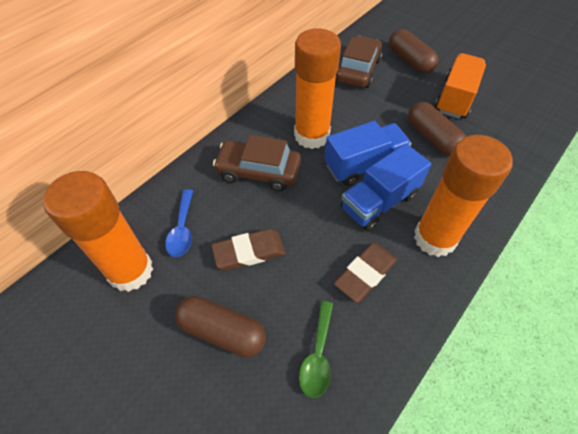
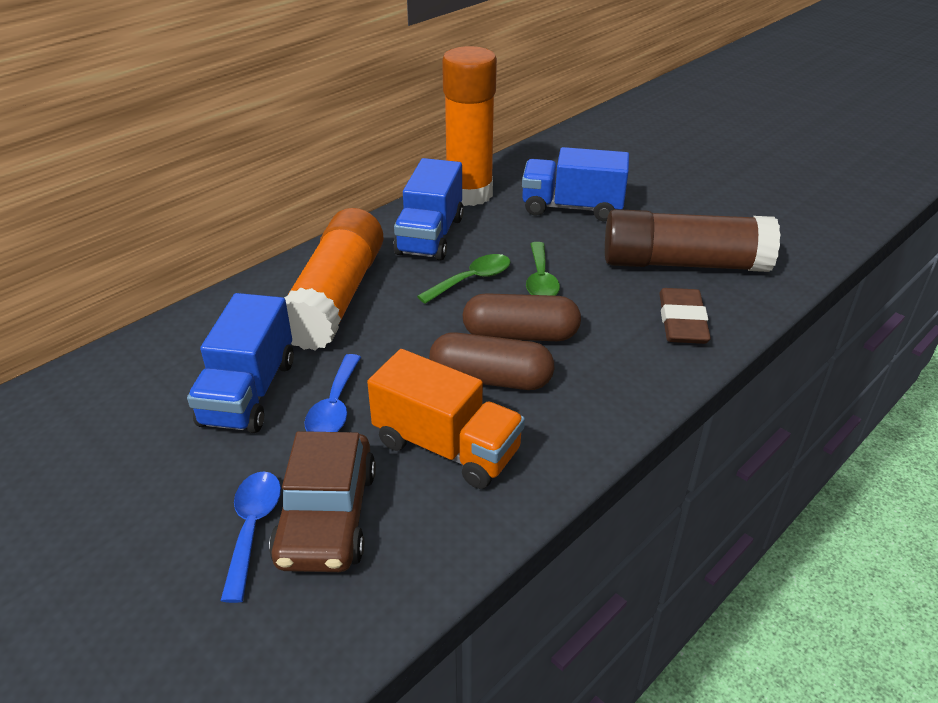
blue spoon: [165,189,193,257] = 1 -> [221,471,281,603] [304,354,361,432] = 2
blue truck: [324,121,412,186] [341,144,431,231] = 2 -> [187,293,294,433] [393,158,464,260] [522,147,629,221] = 3
brown capsule: [175,296,266,357] [389,29,438,74] [408,102,466,157] = 3 -> [429,332,554,390] [462,293,581,341] = 2
brown car: [213,135,301,191] [335,36,383,88] = 2 -> [269,431,376,572] = 1
brown eraser: [211,229,285,270] [334,243,397,303] = 2 -> [659,288,711,344] = 1
brown glue stick: none = 0 -> [605,209,781,272] = 1
green spoon: [299,301,333,398] = 1 -> [417,254,510,304] [526,242,560,296] = 2
orange glue stick: [43,171,153,292] [294,28,341,149] [414,135,513,257] = 3 -> [284,208,384,350] [442,46,497,206] = 2

